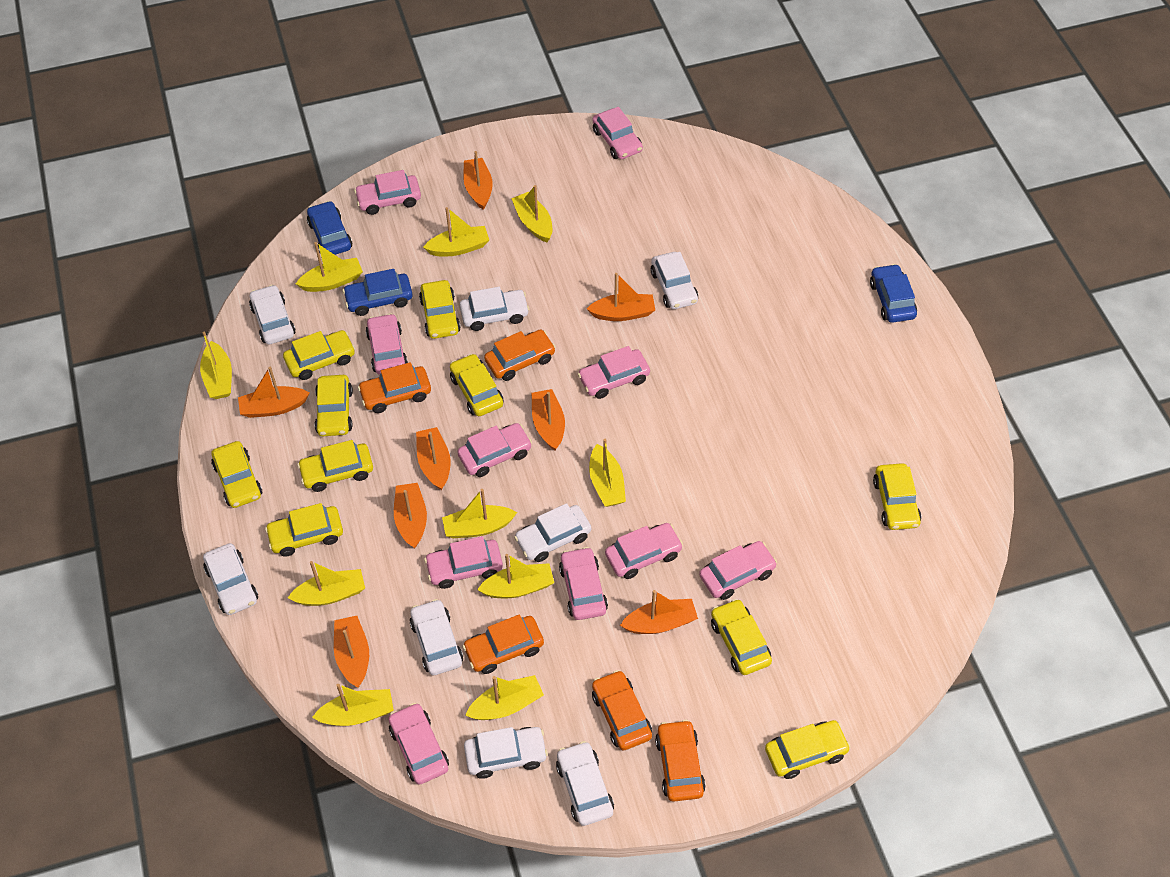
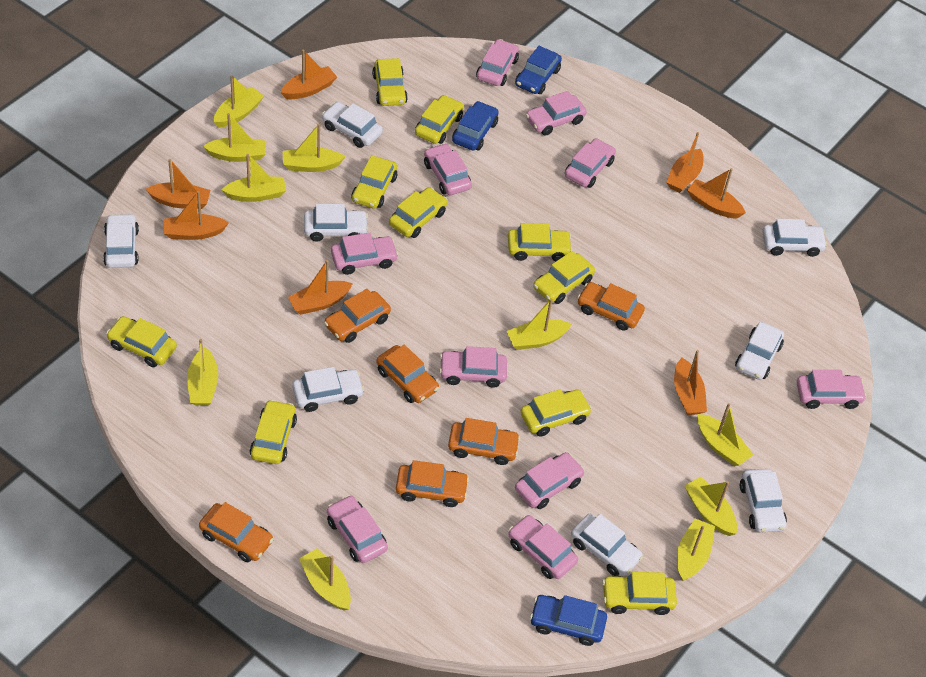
orange boat: [238,367,309,418] [334,616,369,688] [394,483,427,548] [416,427,451,490] [463,151,493,210] [532,389,565,450] [587,273,655,321] [620,590,698,634] = 8 -> [146,159,210,209] [163,191,229,240] [281,50,337,99] [288,260,353,315] [666,132,704,193] [674,350,707,415] [687,168,746,218] = 7
orange car: [358,362,431,413] [462,614,544,674] [484,329,556,381] [592,670,652,750] [655,720,706,802] = 5 -> [199,502,274,562] [324,289,391,343] [376,345,439,403] [396,460,469,507] [448,418,520,465] [577,282,645,331] = 6

